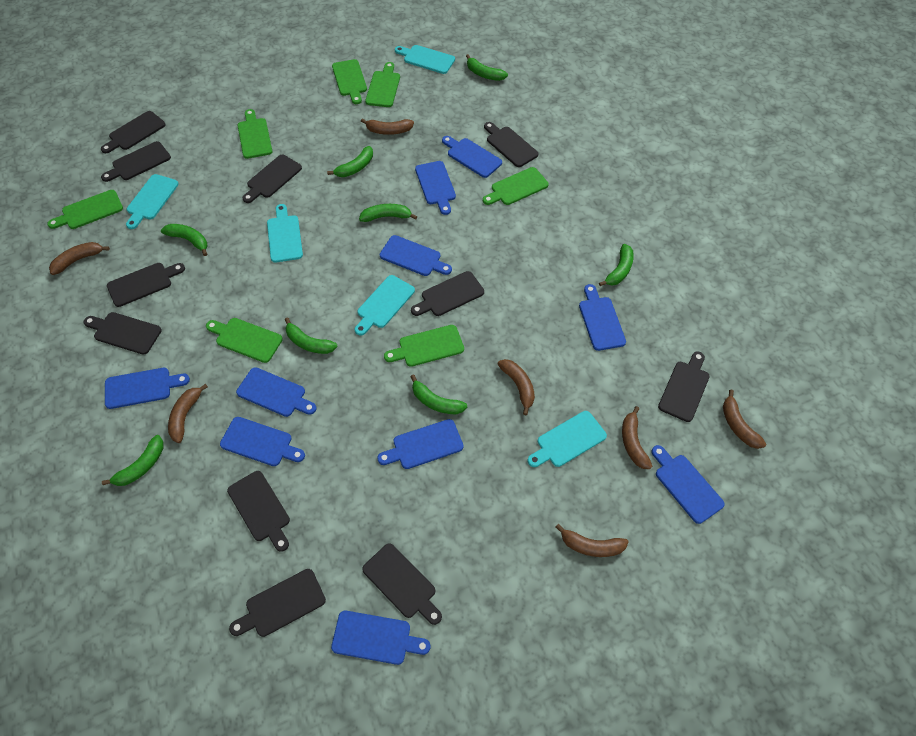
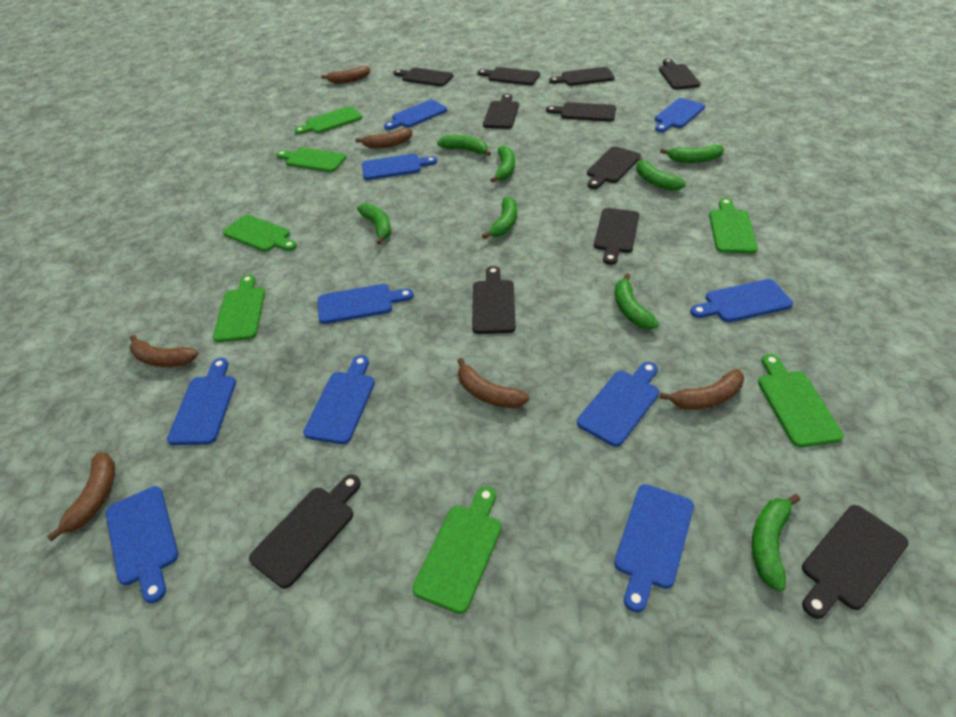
brown banana: [49,242,110,275] [168,384,208,443] [361,118,414,135] [497,359,535,415] [556,524,628,557] [622,406,652,469] [723,390,766,449] = 7 -> [47,452,115,541] [130,335,199,367] [321,66,370,84] [355,128,412,149] [457,358,529,408] [659,369,744,410] = 6
turquoise cutting board: [126,174,179,229] [267,204,303,263] [355,275,415,336] [395,45,455,74] [528,411,607,467] = 5 -> none = 0

